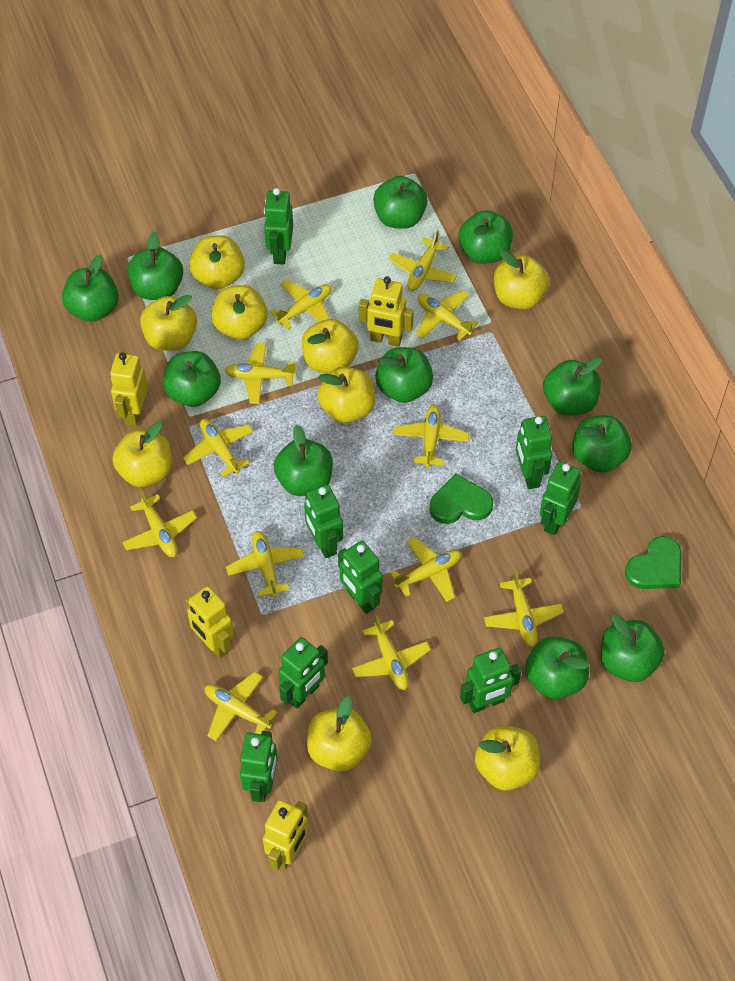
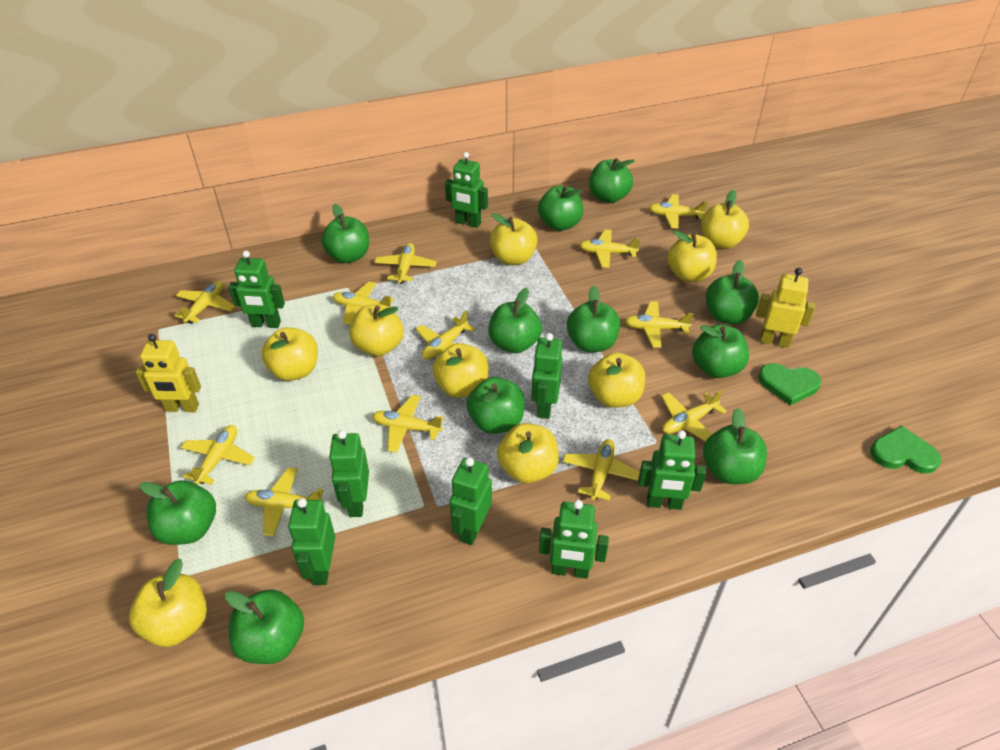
yellow robot: [110,352,148,427] [185,586,234,658] [263,800,308,871] [359,276,414,347] = 4 -> [136,334,201,412] [756,268,815,348] = 2

